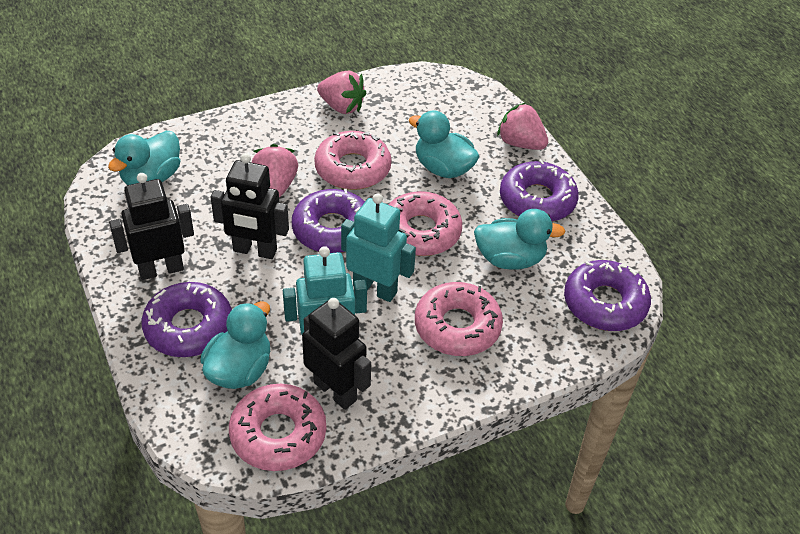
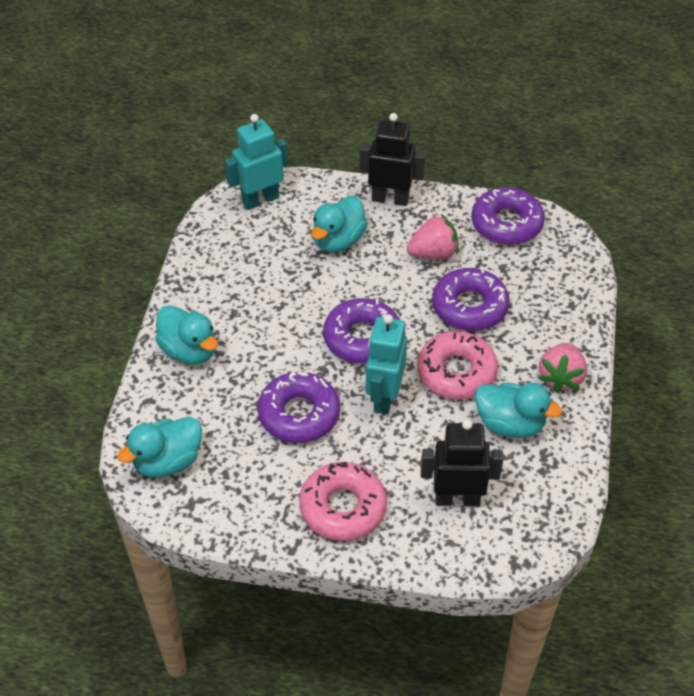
black robot: [109,173,194,280] [210,153,289,259] [302,298,371,410] = 3 -> [360,113,426,206] [421,419,504,506] = 2
pink donut: [229,384,326,471] [314,131,392,190] [388,191,462,256] [415,282,503,356] = 4 -> [299,461,387,541] [417,331,498,399] = 2
pink strawberry: [252,144,298,197] [317,71,366,114] [497,103,548,150] = 3 -> [407,214,458,259] [538,343,587,393] = 2

